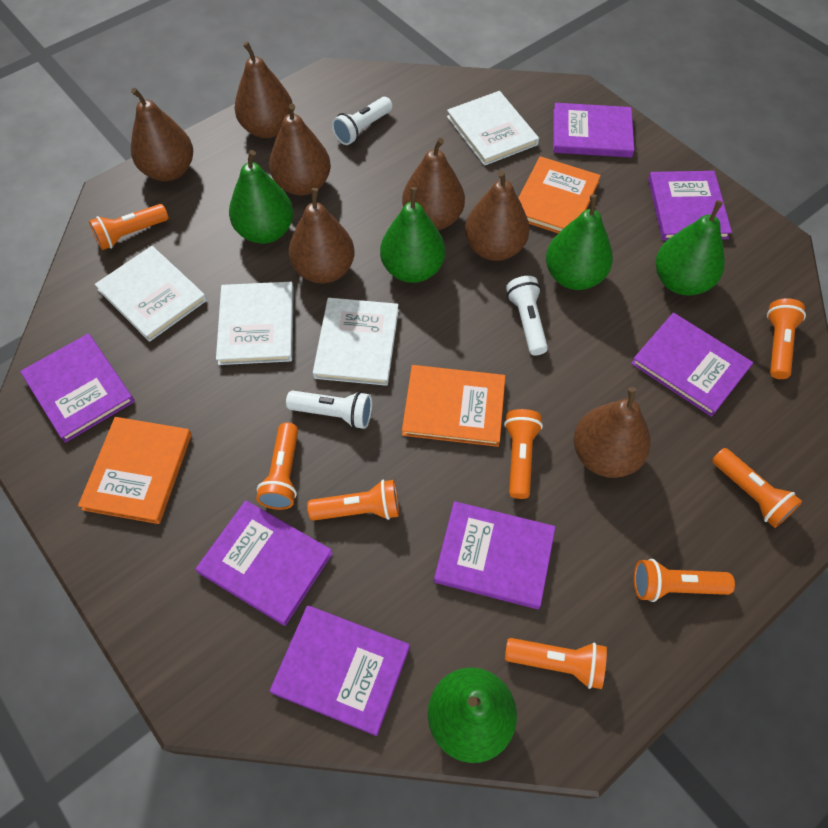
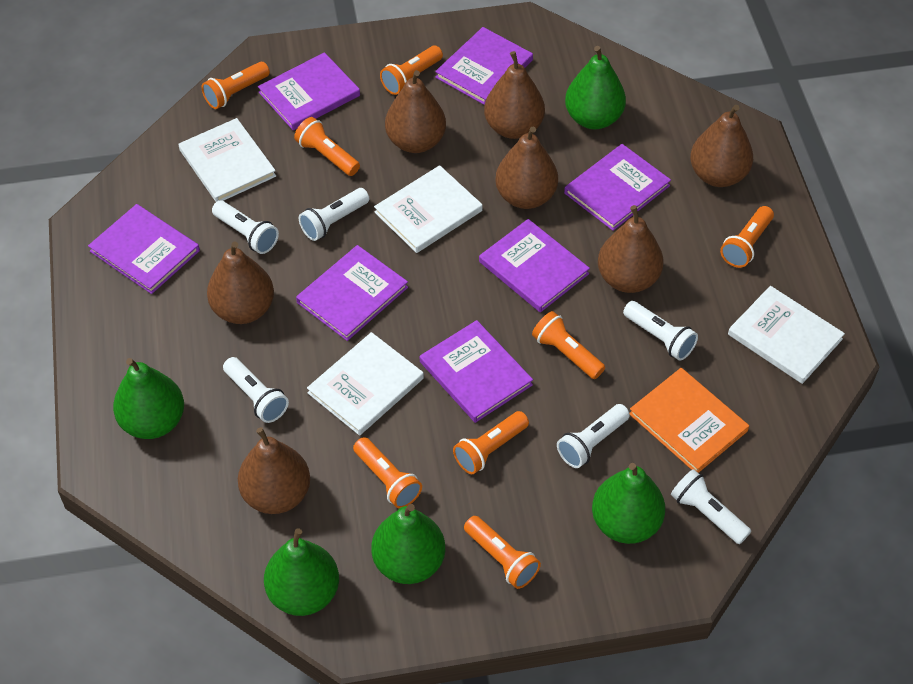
orange book: [78,417,192,524] [402,365,505,447] [518,156,601,233] = 3 -> [630,368,749,473] = 1
white flashlight: [286,391,372,429] [332,97,393,145] [506,276,548,356] = 3 -> [212,201,279,254] [223,357,289,423] [299,188,369,241] [557,404,630,468] [623,301,698,361] [671,469,751,544] = 6

